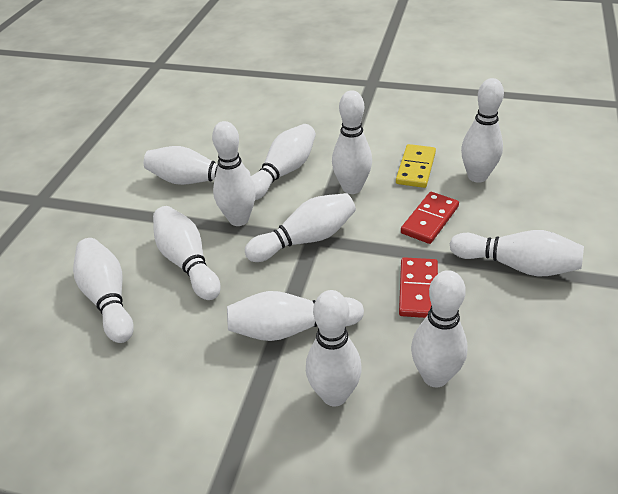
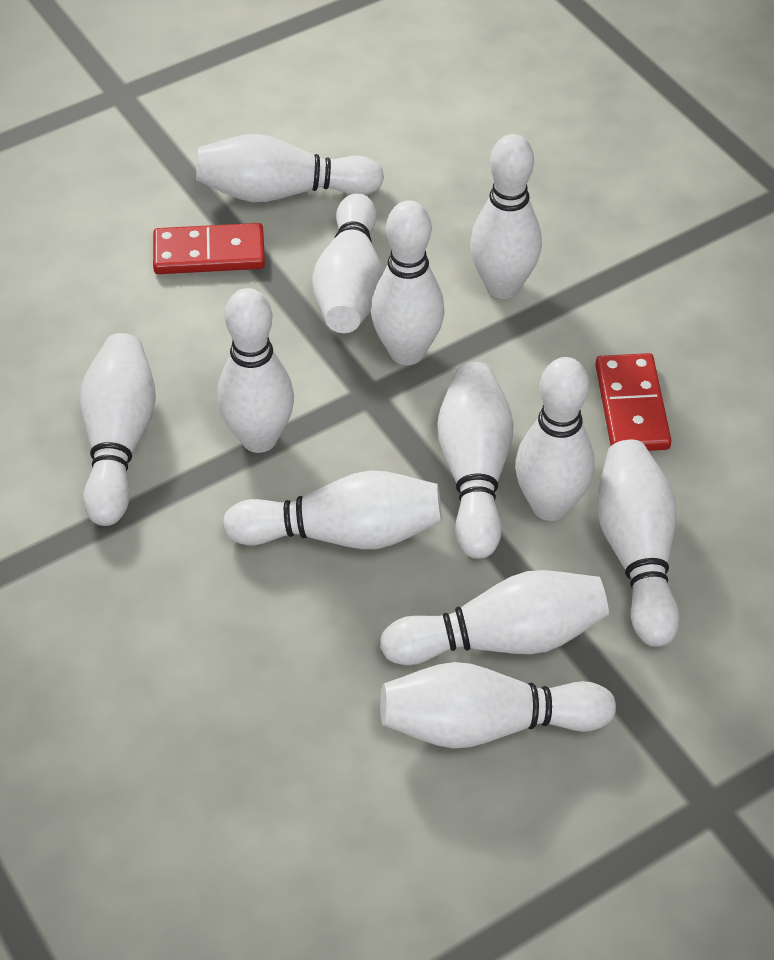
yellow domino: [396,144,436,188] = 1 -> none = 0

